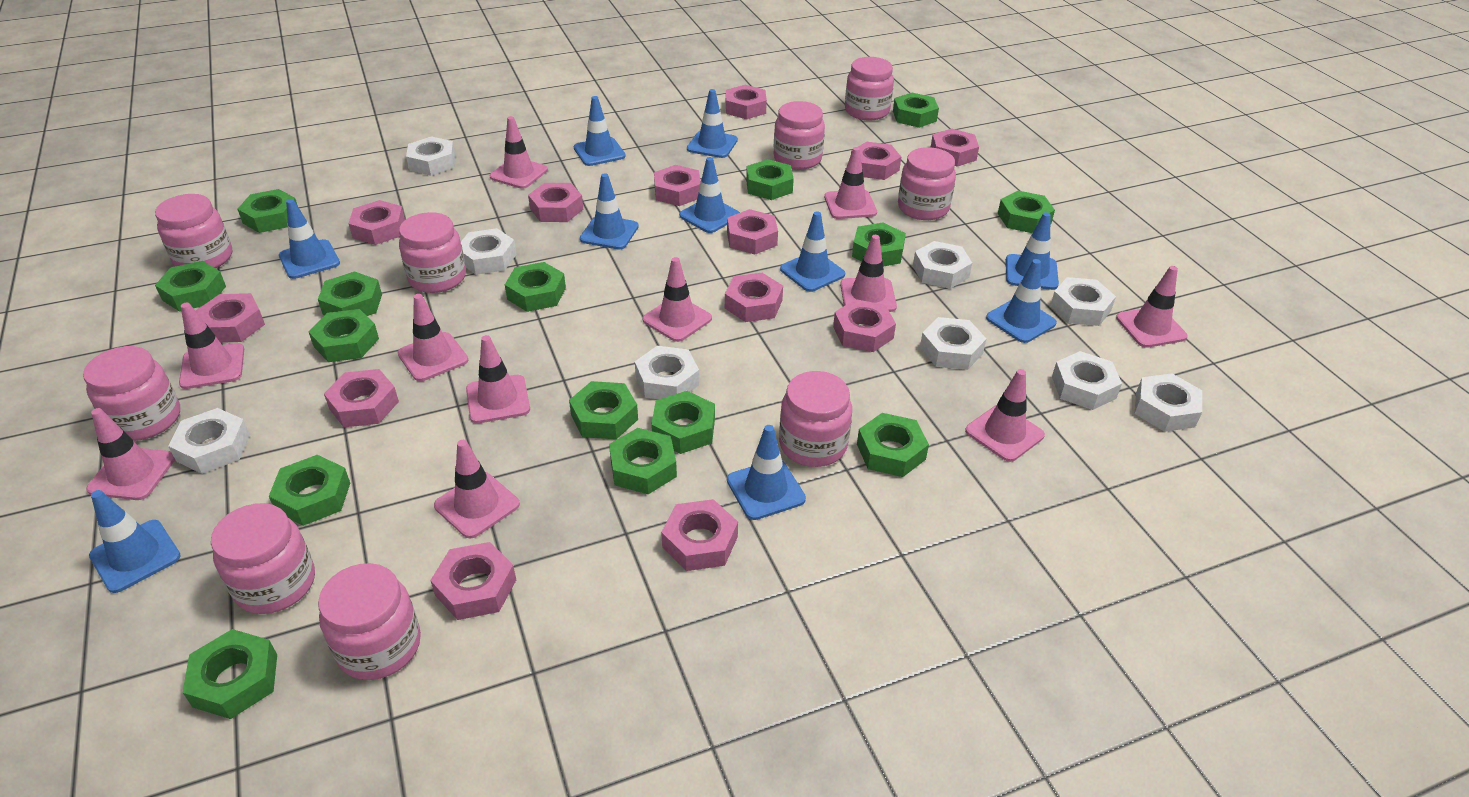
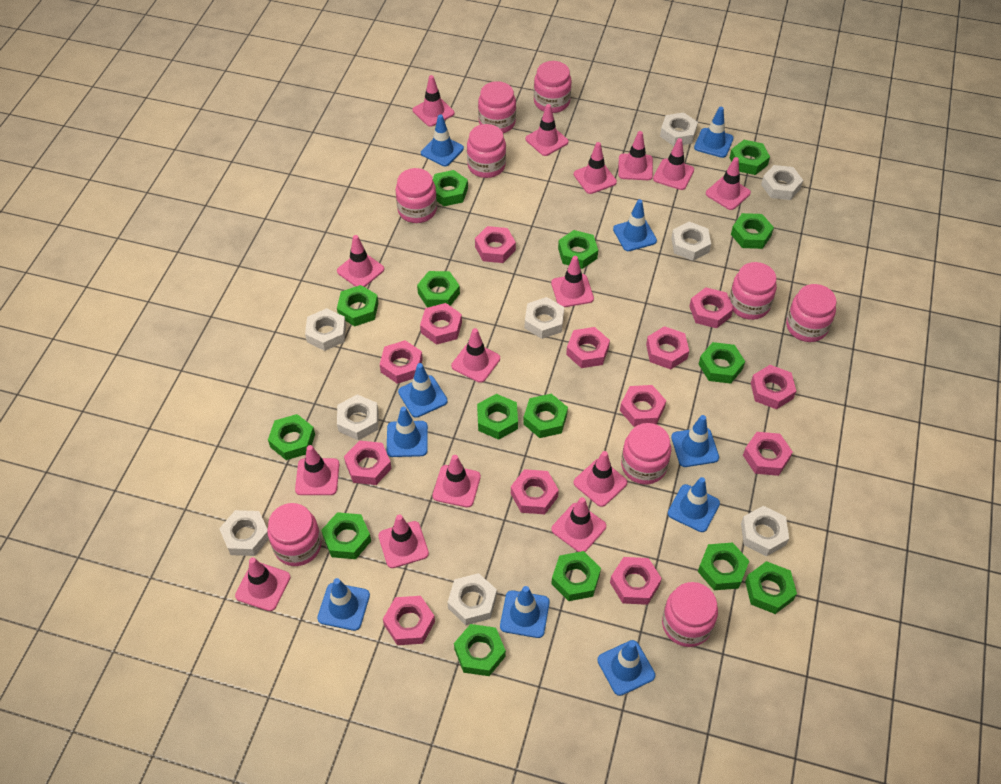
pink traffic cone: [86,408,175,500] [179,303,244,389] [397,294,468,381] [434,440,520,538] [466,335,530,423] [490,116,548,189] [643,257,712,342] [824,147,877,219] [840,235,897,312] [965,369,1045,462] [1116,266,1188,348] = 11 -> [235,557,291,611] [295,445,339,495] [337,235,384,287] [378,514,429,568] [413,75,454,127] [433,455,481,507] [451,328,500,383] [525,104,569,156] [551,256,594,307] [551,497,606,552] [574,142,617,194] [574,451,627,507] [618,131,653,180] [653,138,694,190] [706,157,751,210] = 15

